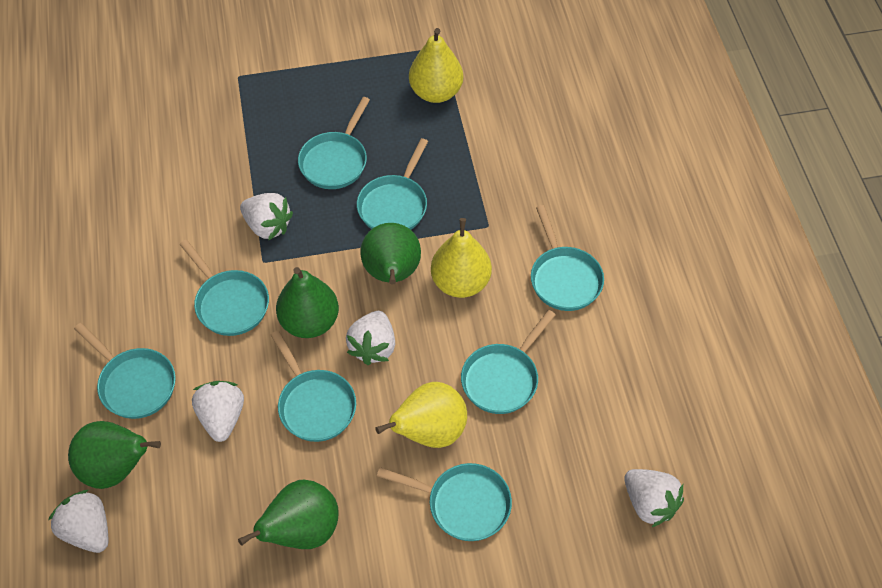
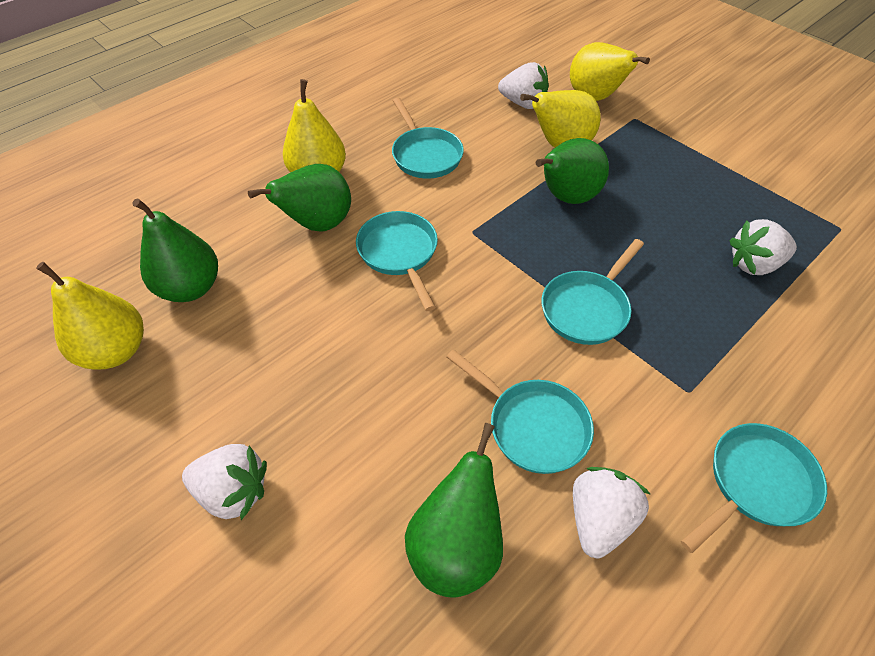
turquoise pan: [74,323,176,419] [179,240,269,336] [271,331,356,442] [298,97,370,189] [357,138,428,230] [377,463,512,541] [461,310,556,414] [531,205,604,311] = 8 -> [356,211,438,311] [392,98,464,179] [446,349,594,474] [541,239,644,345] [681,423,827,553] = 5
white strawberry: [48,490,108,553] [192,381,244,442] [240,193,293,241] [346,311,395,365] [625,469,684,527] = 5 -> [182,444,267,520] [498,62,549,109] [573,467,651,558] [729,219,797,275] = 4
yellow pear: [375,382,467,448] [409,28,463,103] [431,218,492,298] = 3 -> [36,262,144,370] [283,79,346,173] [520,90,600,148] [570,42,650,101] = 4

